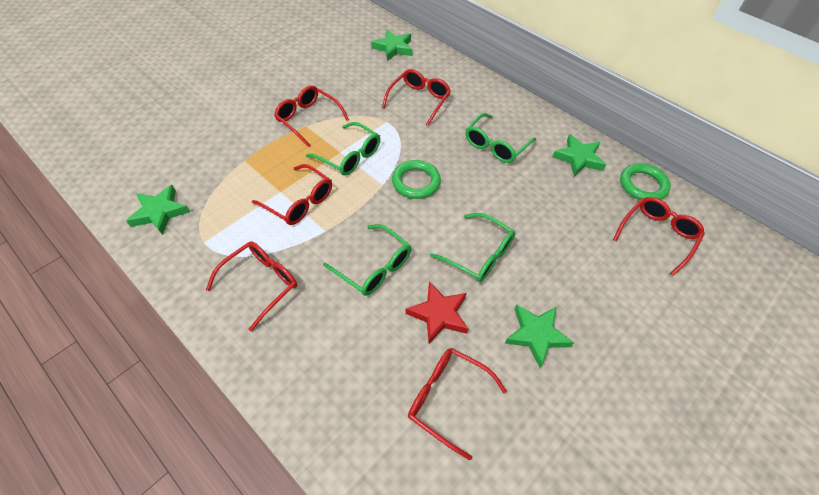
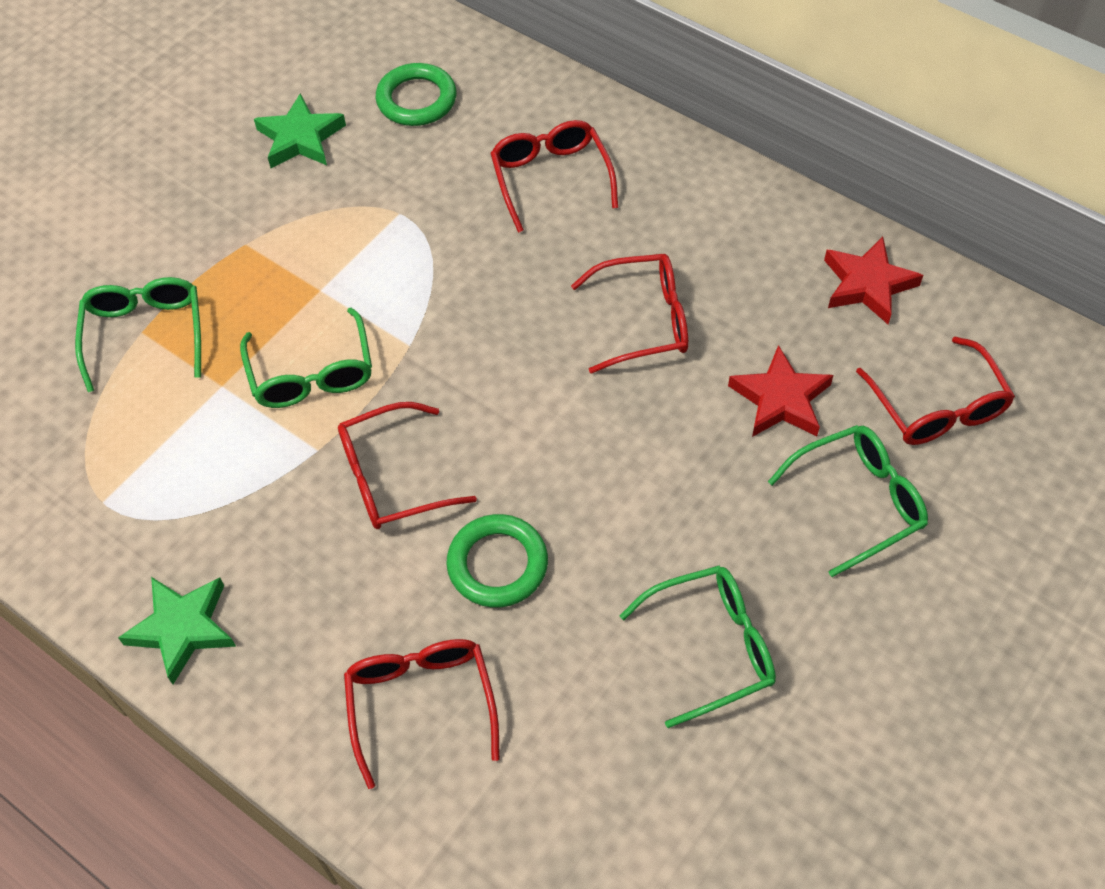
green star: [126,185,190,235] [371,29,412,61] [505,305,574,368] [552,134,606,177] = 4 -> [118,577,236,684] [254,93,346,168] = 2
red glasses: [206,241,297,331] [252,164,332,225] [274,85,349,147] [382,69,451,126] [408,348,507,461] [613,197,705,276] = 6 -> [338,402,477,529] [344,639,499,789] [490,120,618,233] [571,254,688,373] [856,337,1015,445] = 5
red star: [405,281,468,343] = 1 -> [728,345,834,437] [824,237,923,324] = 2

